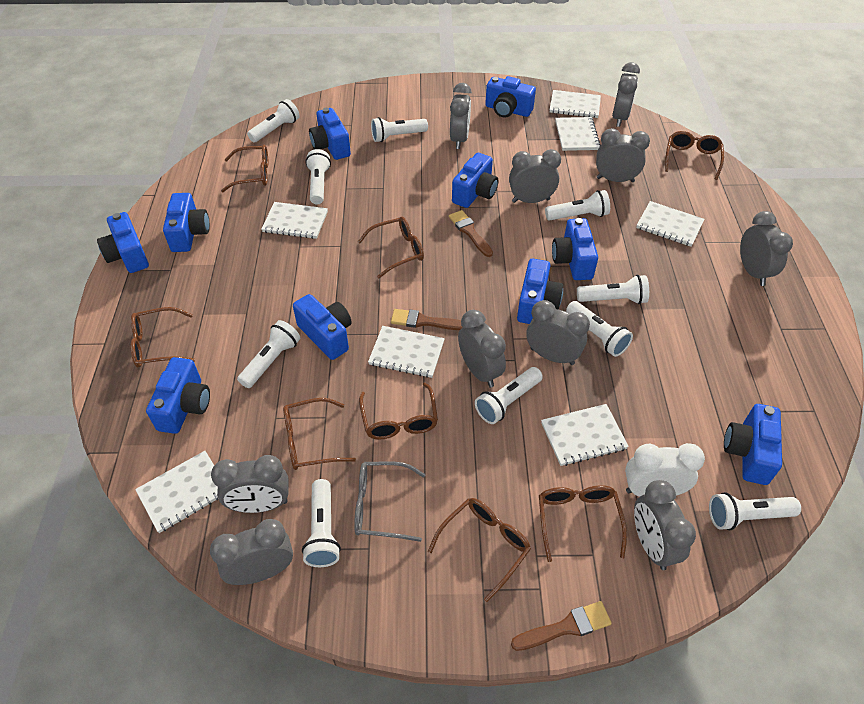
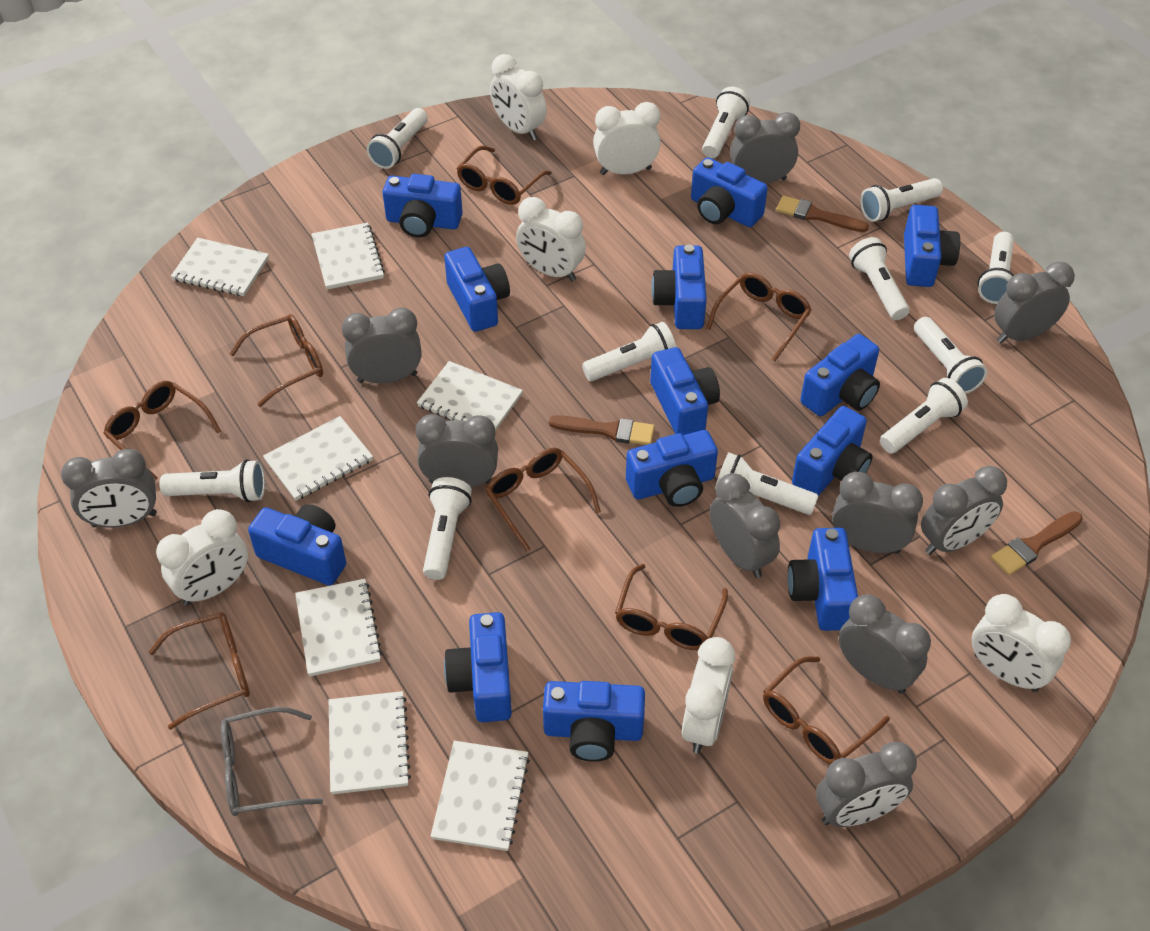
blue camera: [97,212,149,273] [146,357,210,434] [163,193,210,252] [293,294,352,360] [309,108,351,160] [452,153,498,208] [485,76,536,118] [517,259,563,324] [552,218,598,280] [724,404,782,485] = 10 -> [248,504,346,585] [383,174,463,238] [444,247,510,332] [444,612,512,722] [543,681,645,762] [626,430,718,507] [650,347,720,435] [651,245,707,329] [691,157,768,227] [788,528,858,631] [792,406,873,496] [800,334,880,416] [904,205,960,287] = 13
white clock: [625,443,705,497] = 1 -> [156,509,248,605] [490,54,547,141] [516,197,586,281] [593,102,661,175] [682,637,735,753] [972,594,1071,692] = 6
white flashlight: [237,320,300,388] [247,99,300,142] [302,479,341,567] [305,149,331,204] [371,117,428,142] [475,367,543,424] [545,190,610,221] [566,301,633,357] [577,275,649,304] [709,492,801,530] = 10 -> [160,459,265,502] [367,108,428,169] [423,477,472,580] [582,322,676,381] [702,87,750,158] [715,452,818,515] [849,237,909,320] [860,178,943,222] [880,378,968,453] [914,317,987,394] [978,232,1014,304] = 11

